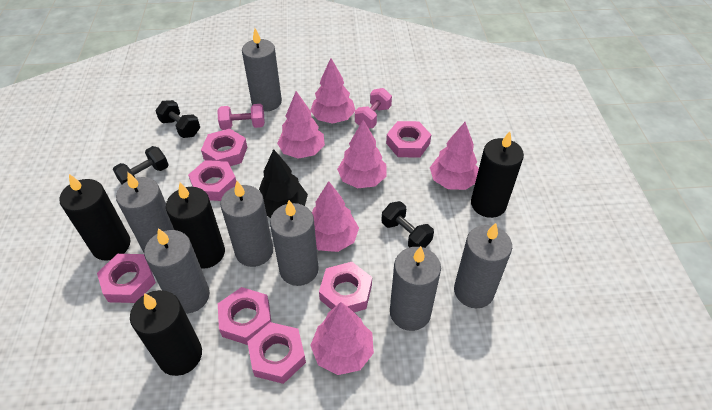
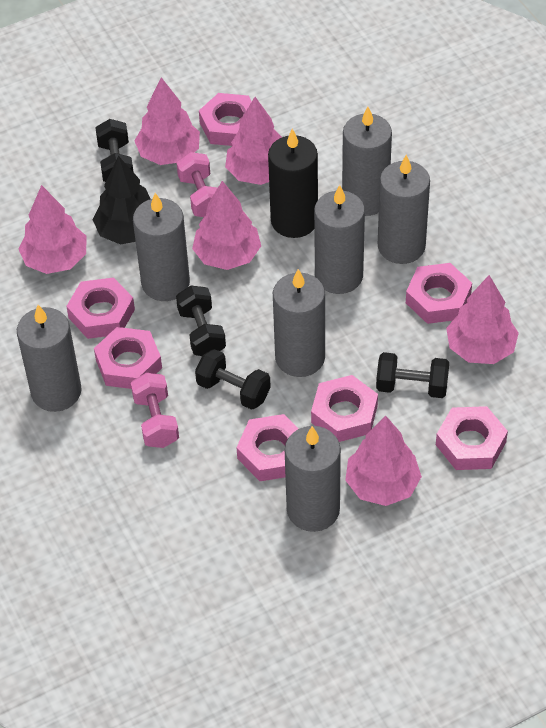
black candle: [59,174,130,261] [130,290,202,376] [166,183,225,269] [471,131,524,218] = 4 -> [268,129,318,238] = 1
black dumbbell: [113,146,169,184] [156,100,200,138] [382,201,434,248] = 3 -> [95,119,133,182] [176,286,226,356] [195,349,271,410] [376,352,449,398] = 4

